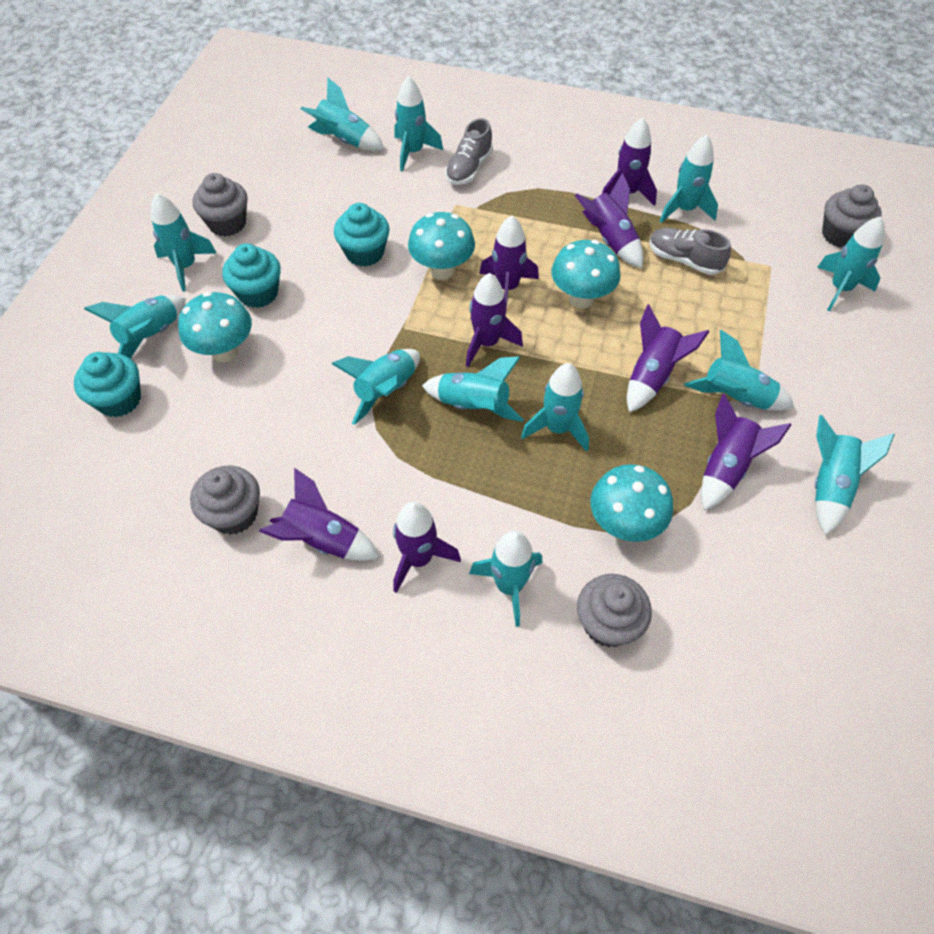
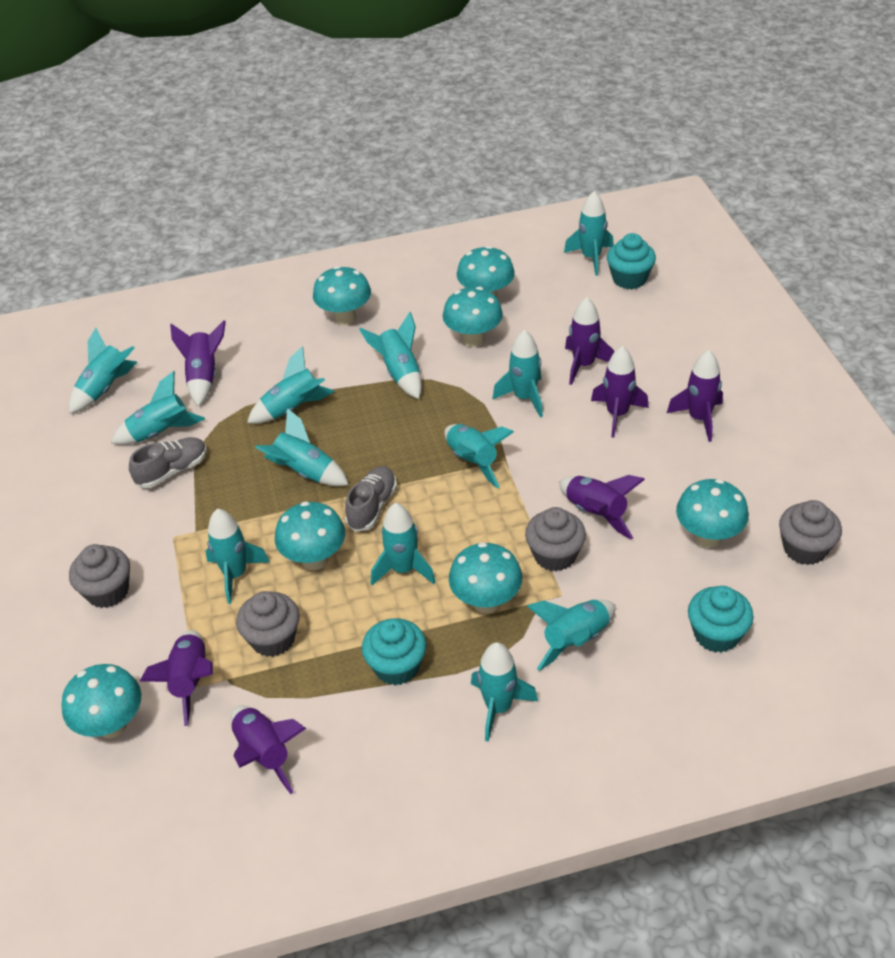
purple rocket: [259,468,380,561] [393,502,461,593] [466,273,523,367] [479,215,539,308] [575,173,643,268] [602,118,657,206] [627,304,710,412] [701,394,792,510] = 8 -> [140,630,213,726] [170,320,226,407] [231,706,307,794] [559,475,645,540] [565,297,614,385] [591,346,649,438] [667,350,723,442] = 7
turquoise mushroom: [178,292,252,362] [408,212,475,280] [552,240,620,308] [590,464,673,542] = 4 -> [61,664,141,738] [275,501,345,570] [313,266,371,326] [443,287,503,347] [449,542,522,614] [457,246,515,297] [676,479,749,548] = 7

